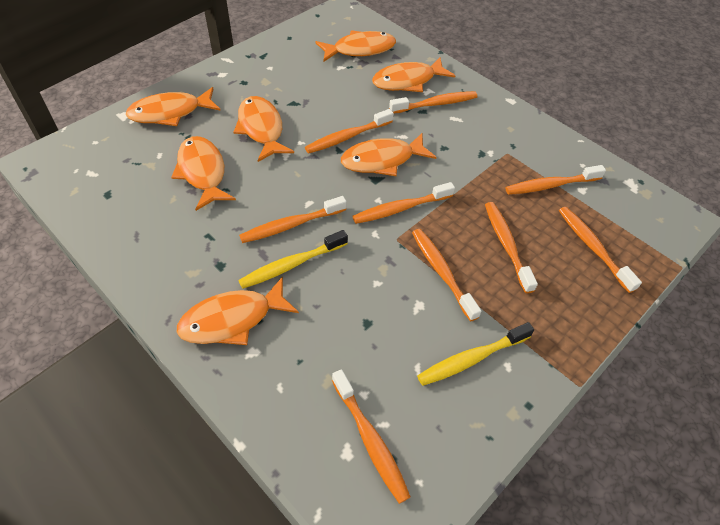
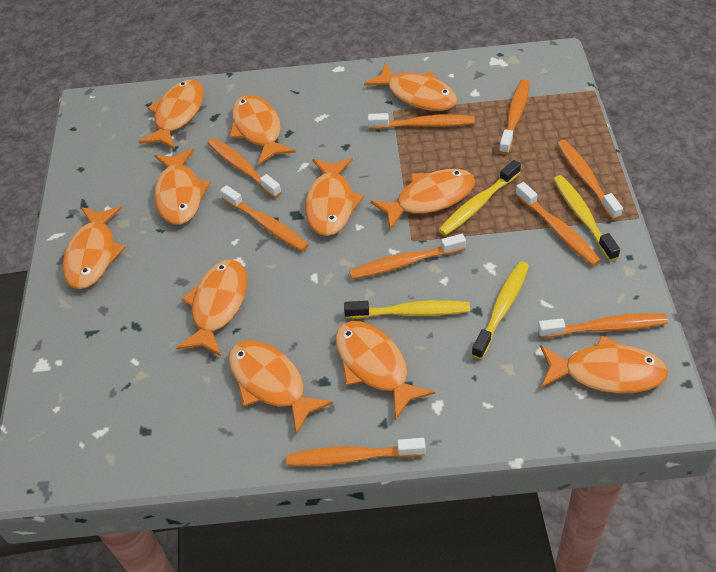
orange fish: [126,87,221,126] [171,136,236,211] [177,276,299,345] [233,96,294,162] [315,30,396,62] [341,133,436,176] [372,57,455,92] = 7 -> [62,206,125,289] [139,80,204,149] [154,148,211,225] [176,260,247,356] [228,340,333,435] [229,95,296,165] [305,158,364,236] [335,321,435,420] [364,63,457,111] [370,169,475,230] [540,335,668,394] = 11
yellow toothbrush: [238,230,348,289] [417,322,534,386] = 2 -> [344,300,470,319] [438,160,521,236] [471,261,529,359] [553,175,620,261] = 4

